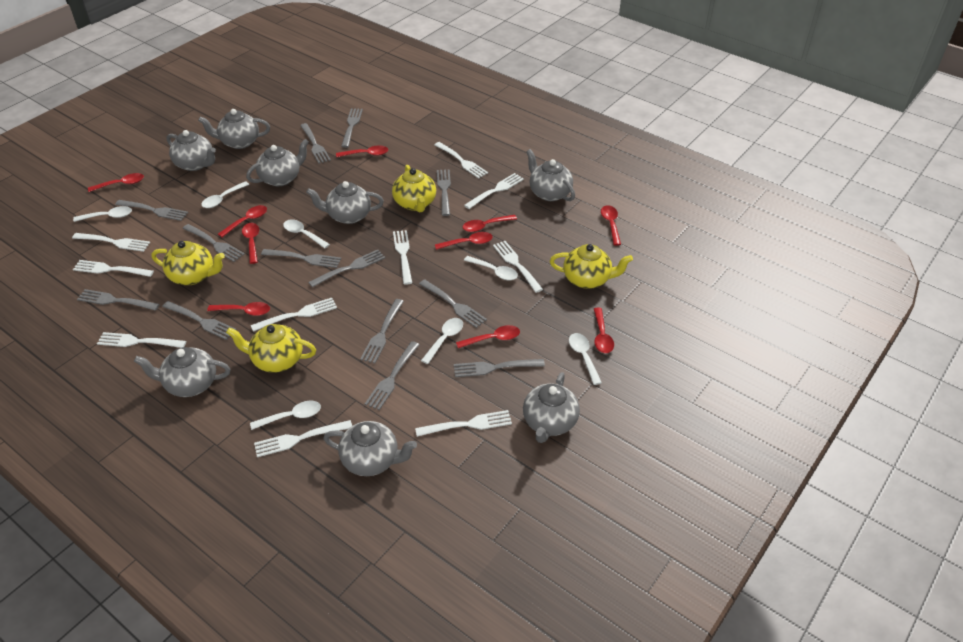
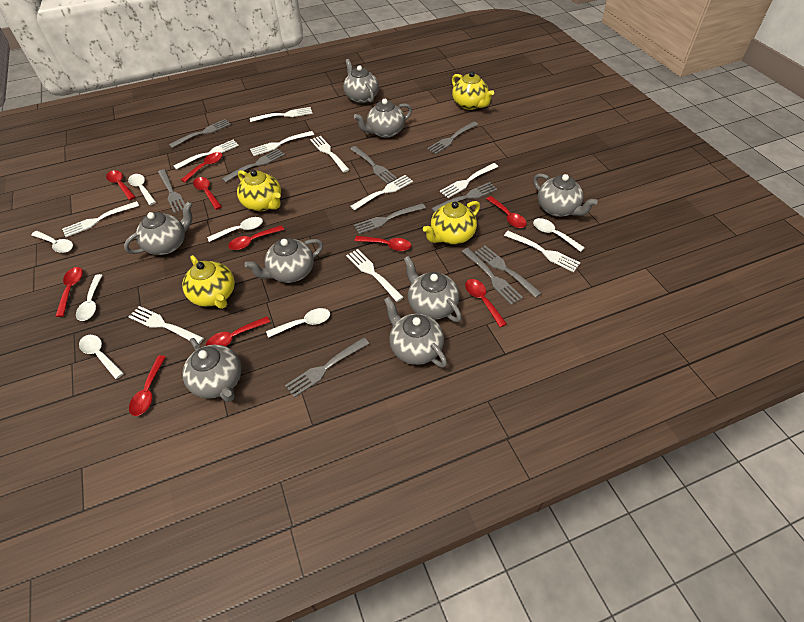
grey fork: [77,289,160,310] [115,200,188,221] [162,301,237,340] [183,224,245,262] [261,249,341,268] [300,123,331,164] [308,250,385,287] [341,108,363,148] [360,299,404,363] [365,341,420,410] [419,279,487,328] [437,169,451,216] [454,359,545,377] = 13 -> [158,169,185,213] [169,119,231,148] [222,149,285,182] [285,337,369,398] [350,146,397,184] [354,203,426,234] [427,121,478,154] [431,182,497,212] [462,248,523,305] [474,246,542,298] = 10

